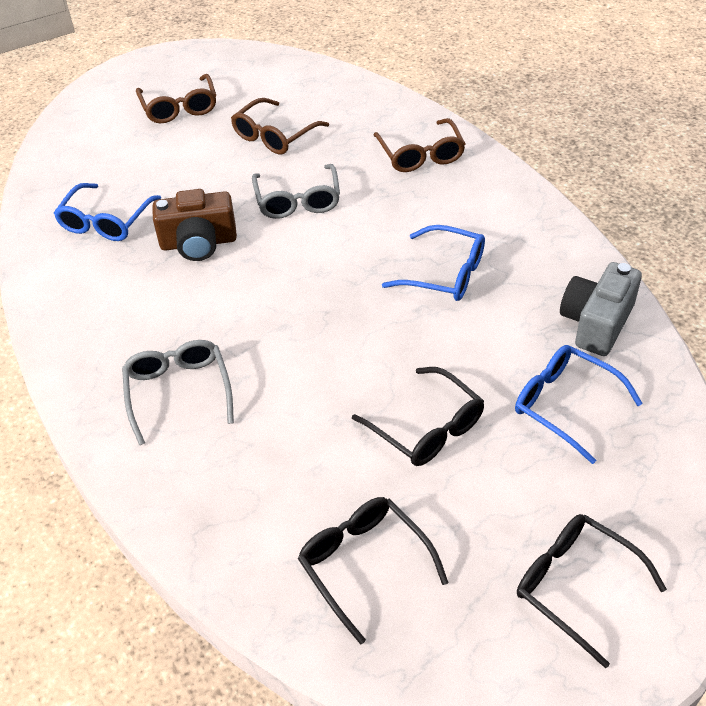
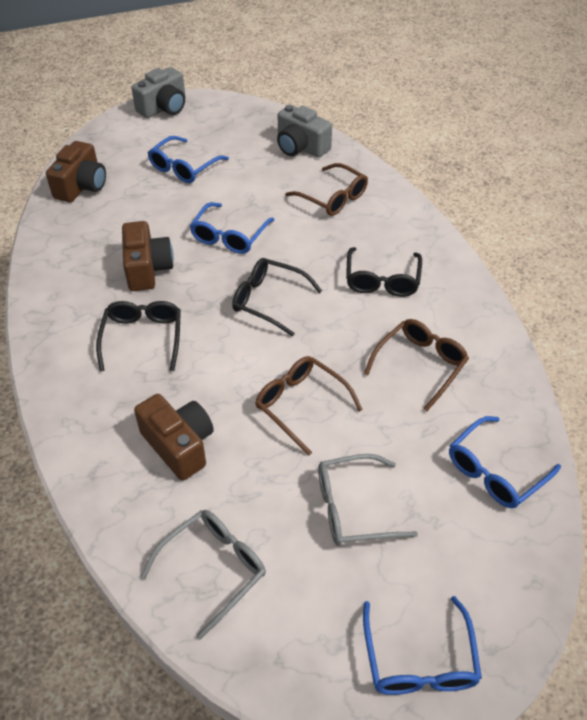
blue glasses: [54,183,161,241] [382,225,485,301] [515,345,643,464] = 3 -> [148,136,229,183] [190,202,274,254] [363,596,482,695] [449,416,561,508] = 4
brown camera: [153,189,237,261] = 1 -> [46,141,106,202] [122,221,174,291] [134,394,214,480] = 3
grey camera: [560,262,642,356] = 1 -> [131,67,186,118] [277,105,332,158] = 2

